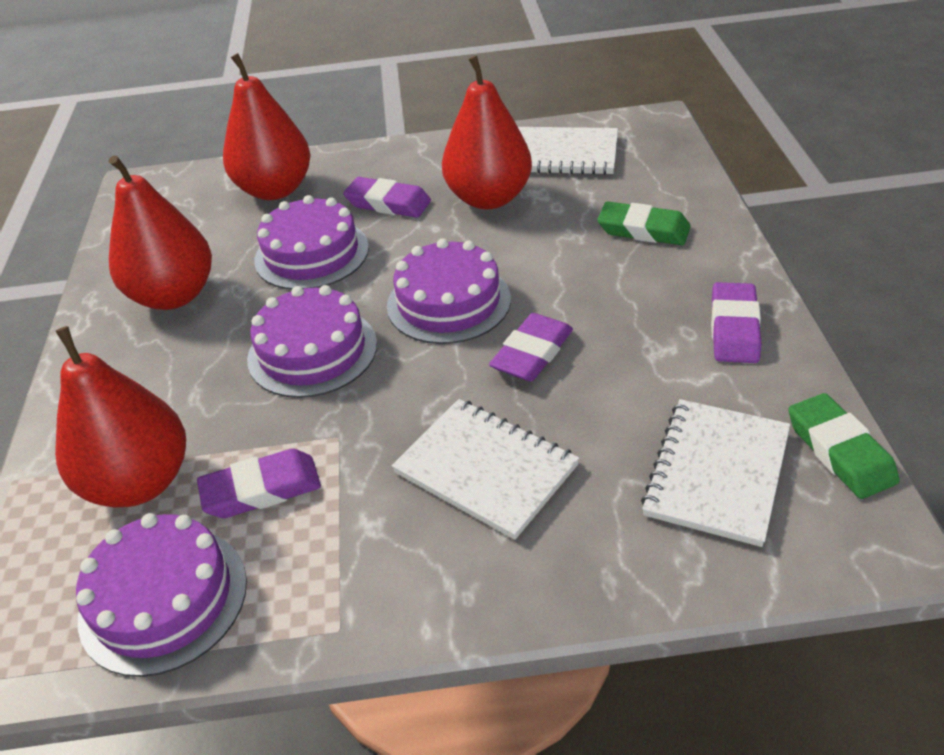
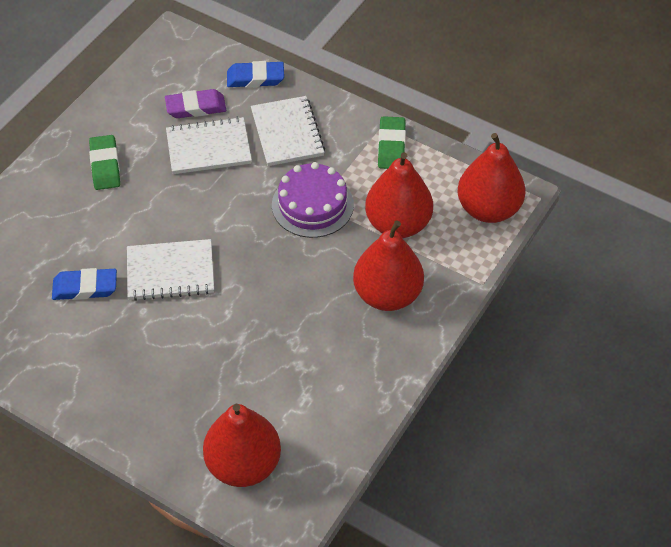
blue eraser: none = 0 -> [52,268,117,300] [227,61,284,88] = 2
purple cake: [76,513,247,677] [247,285,377,398] [254,195,369,290] [387,238,511,344] = 4 -> [272,162,354,238] = 1
purple eraser: [197,449,321,518] [343,177,431,218] [489,313,573,381] [711,282,761,363] = 4 -> [165,89,226,118] = 1

